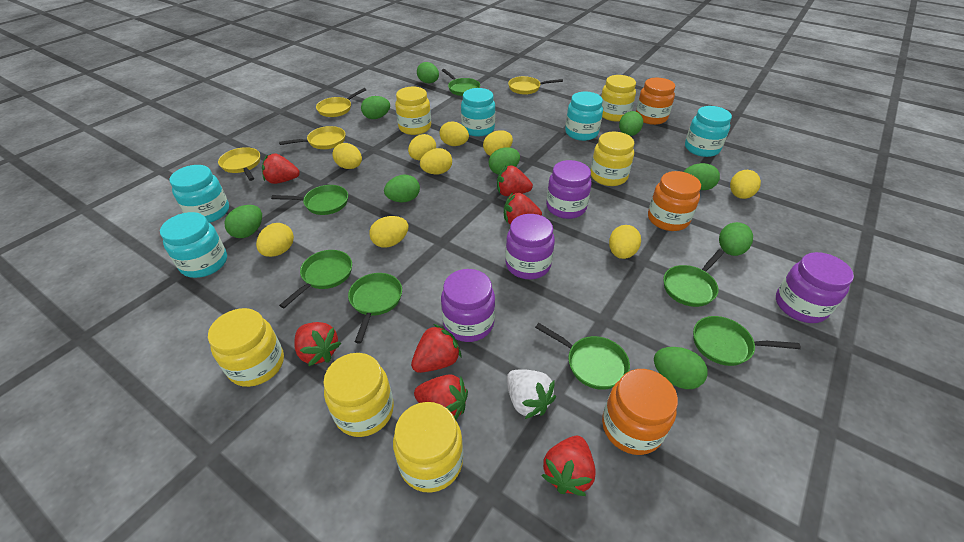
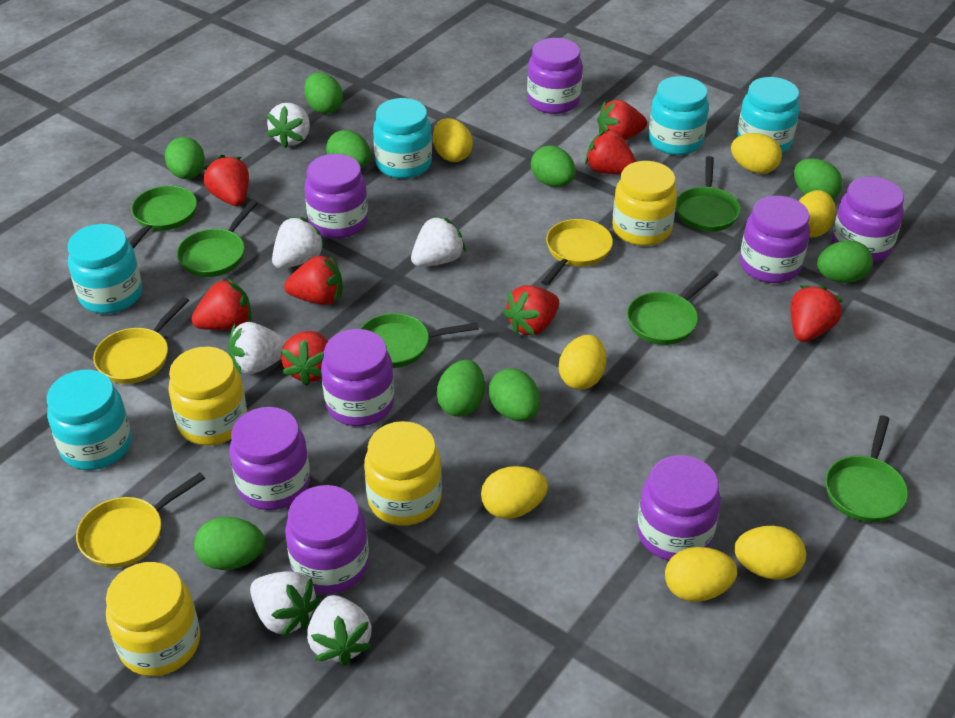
green pan: [271,185,348,215] [279,250,352,308] [348,273,402,344] [442,69,480,96] [535,323,630,390] [663,249,724,307] [693,316,801,366] = 7 -> [129,186,197,249] [177,200,258,277] [360,313,479,368] [627,270,718,345] [676,156,741,232] [825,415,908,522] = 6
orange jar: [602,369,678,455] [636,78,675,125] [648,171,701,231] = 3 -> none = 0
purple jar: [441,269,495,342] [505,214,555,279] [546,160,592,219] [776,252,854,323] = 4 -> [229,407,310,510] [285,485,369,594] [305,154,368,239] [321,329,394,426] [527,38,583,114] [637,455,721,561] [740,196,810,283] [832,177,904,262] = 8
red strawberry: [262,153,300,184] [294,322,341,366] [411,324,462,373] [414,374,468,420] [497,165,533,196] [504,192,542,225] [541,436,596,496] = 7 -> [191,278,251,330] [203,155,249,206] [281,331,328,386] [284,255,342,305] [503,285,559,336] [585,129,636,174] [597,100,647,140] [791,285,843,342] = 8
white strawberry: [507,369,556,419] = 1 -> [228,322,287,374] [250,571,320,637] [267,103,310,148] [272,216,326,269] [307,595,372,666] [411,215,466,267] = 6
yellow egg: [256,223,294,257] [333,143,362,169] [369,216,409,248] [408,134,436,160] [420,148,452,174] [440,122,469,146] [483,130,513,156] [609,225,641,259] [730,170,761,199] = 9 -> [433,118,473,162] [481,466,548,519] [559,335,607,390] [665,547,737,602] [731,133,782,174] [734,526,806,580] [799,190,836,237] = 7
yellow jar: [208,308,284,387] [323,353,394,437] [393,402,463,493] [395,87,431,135] [590,132,634,186] [601,75,636,122] = 6 -> [106,562,200,676] [168,347,247,445] [364,421,442,526] [612,161,677,246] = 4
yellow pan: [218,147,260,181] [279,126,345,149] [316,88,366,117] [508,76,563,95] = 4 -> [76,472,205,568] [93,297,189,384] [541,219,613,286] = 3

